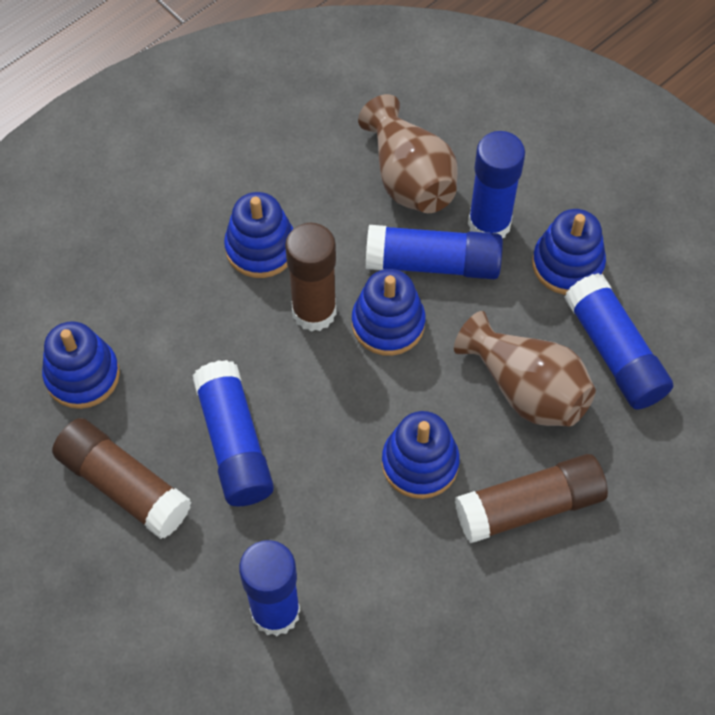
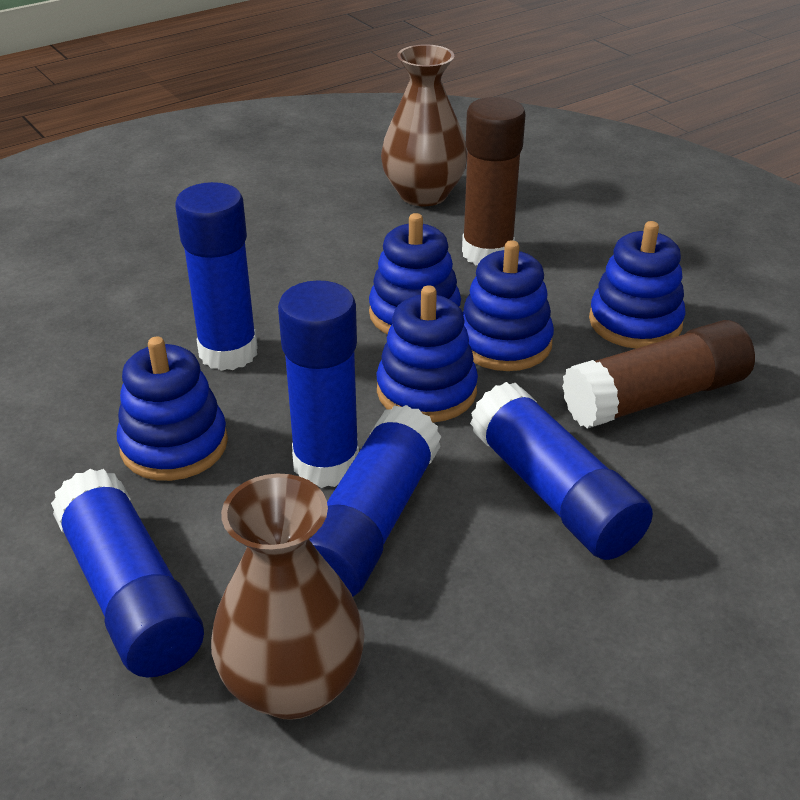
brown glue stick: [52,418,191,539] [285,223,337,332] [455,454,608,543] = 3 -> [462,97,526,265] [562,320,755,429] = 2

